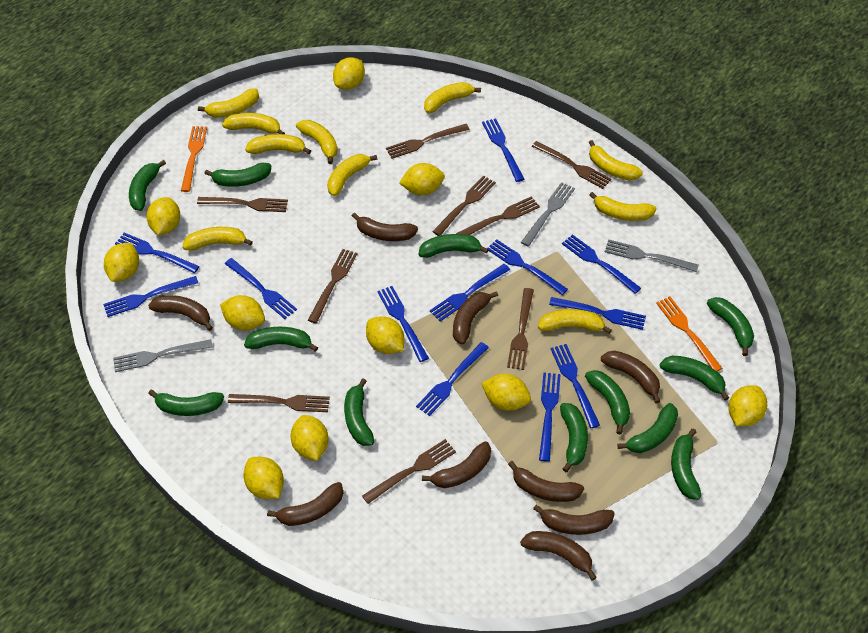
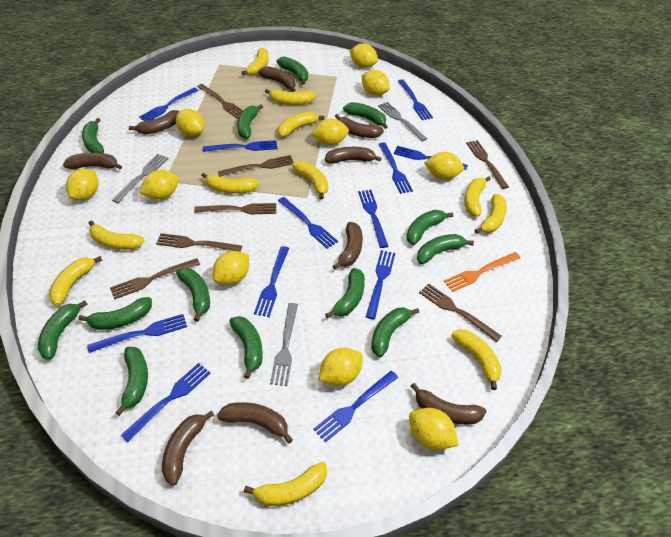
brown fork: [197,197,288,212] [228,394,330,412] [308,249,357,323] [362,439,456,504] [386,124,469,159] [432,176,496,236] [456,196,540,235] [507,288,534,370] [532,141,611,189] = 9 -> [110,258,200,300] [156,233,242,252] [194,203,276,214] [197,84,243,119] [218,155,294,177] [419,283,502,342] [466,140,509,189] = 7
green banana: [129,160,166,211] [148,390,224,416] [204,163,271,187] [244,327,318,352] [344,379,374,446] [419,234,489,258] [560,403,588,472] [585,370,630,435] [617,403,678,453] [660,356,729,400] [671,429,701,500] [707,297,754,356] = 12 -> [38,300,87,360] [79,297,152,330] [82,118,104,153] [115,347,148,416] [176,268,210,322] [229,316,263,379] [237,104,263,139] [277,57,308,85] [325,268,365,318] [343,102,388,129] [371,307,419,357] [406,210,453,245] [417,234,474,264] = 13
orange fork: [181,126,207,192] [656,296,723,371] = 2 -> [444,252,520,292] = 1
yellow banana: [182,227,253,251] [198,89,259,118] [222,113,285,134] [245,134,311,154] [296,120,338,164] [327,154,377,196] [424,82,481,113] [538,309,612,334] [589,140,643,181] [589,192,656,221] = 10 -> [49,256,102,306] [89,220,144,250] [201,173,259,193] [241,47,269,75] [244,462,327,506] [265,89,316,105] [278,112,324,137] [292,161,328,200] [452,329,502,390] [464,176,491,216] [475,194,507,234] = 11

